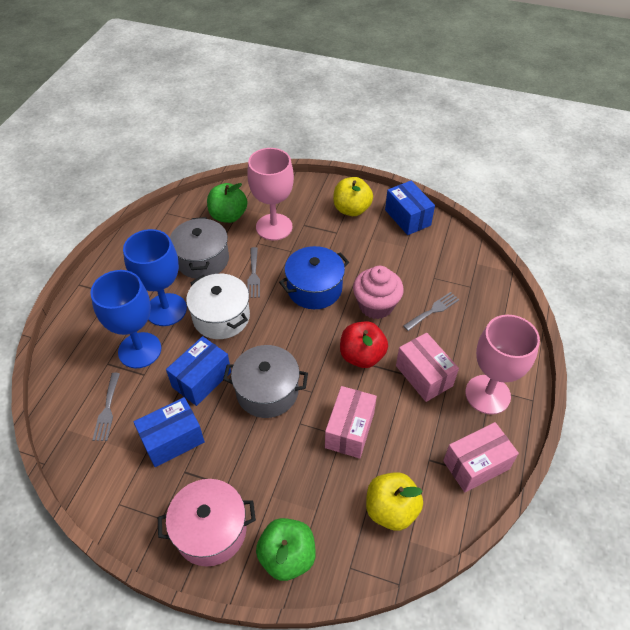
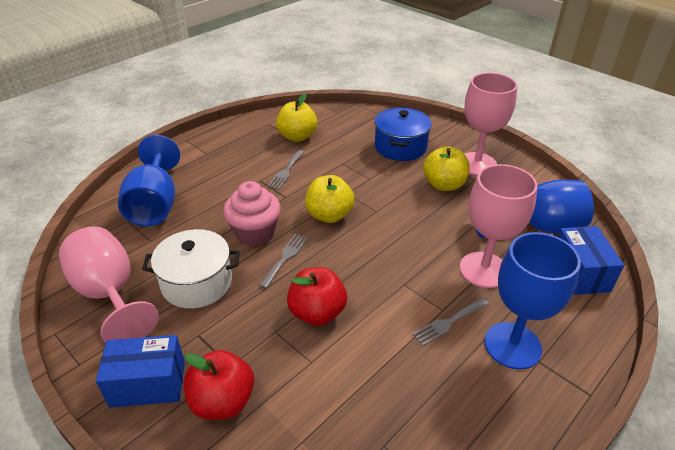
blue box: [134,397,205,467] [166,336,231,406] [385,181,435,235] = 3 -> [96,335,185,408] [558,226,624,295] = 2
blue goblet: [90,270,161,368] [123,229,187,326] = 2 -> [118,135,180,226] [475,180,594,238] [484,232,581,370] = 3
green apple: [207,183,247,223] [256,518,316,581] = 2 -> none = 0
grey pot: [170,217,229,279] [223,345,308,418] = 2 -> none = 0
pink box: [325,386,377,458] [396,333,459,402] [443,422,519,492] = 3 -> none = 0
pink goblet: [247,148,294,241] [465,315,540,415] = 2 -> [59,227,159,343] [460,164,537,288] [464,73,517,176] = 3
pink pot: [158,479,256,566] = 1 -> none = 0
red apple: [340,321,388,368] = 1 -> [184,350,254,420] [287,267,347,326] = 2
yellow apple: [333,177,373,216] [366,472,423,531] = 2 -> [276,93,317,142] [305,175,355,223] [423,146,470,191] = 3

